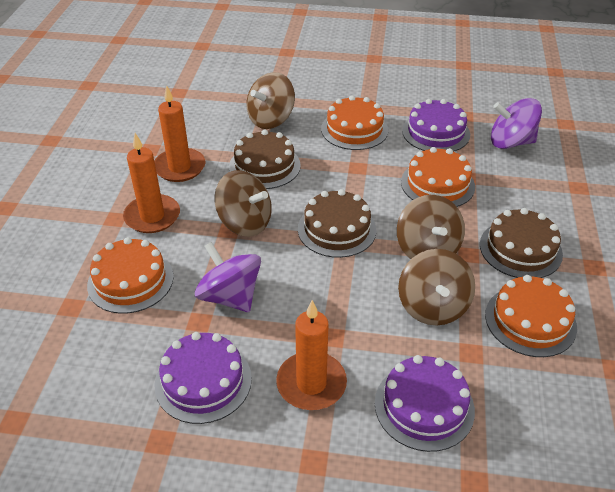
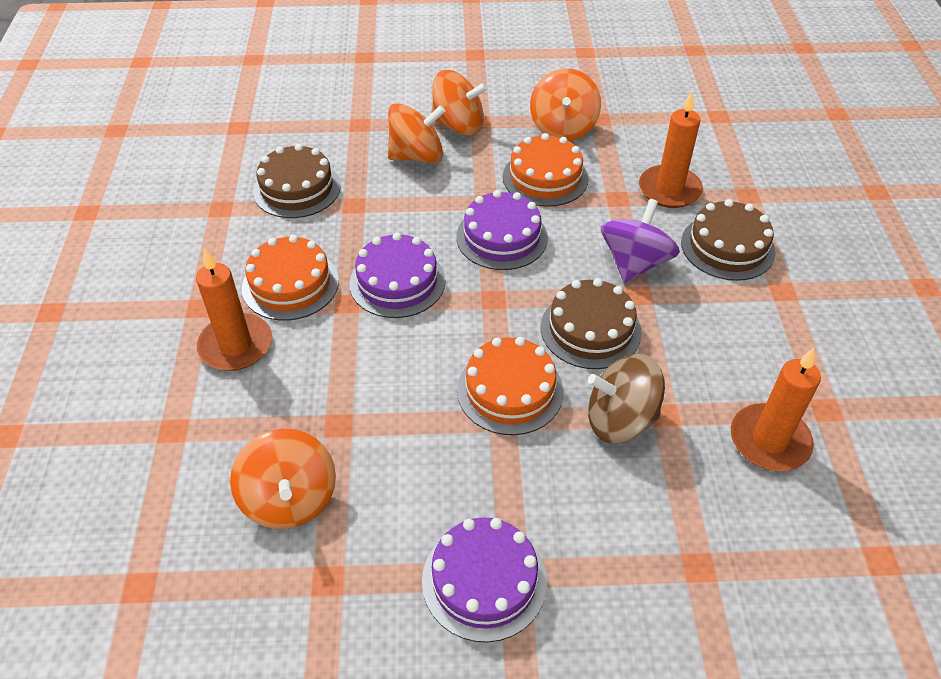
brown spinning top: [215,170,272,237] [246,72,295,129] [397,195,465,259] [398,249,475,326] = 4 -> [588,354,665,443] = 1
orange cake: [87,237,174,314] [321,95,388,150] [401,147,475,207] [485,275,577,357] = 4 -> [242,235,339,321] [457,337,563,435] [503,133,589,207] = 3
orange spinning top: none = 0 -> [230,429,336,529] [388,103,446,163] [432,70,488,136] [530,68,601,141] = 4
purple spinning top: [195,242,261,312] [491,98,542,149] = 2 -> [601,199,680,283] = 1

